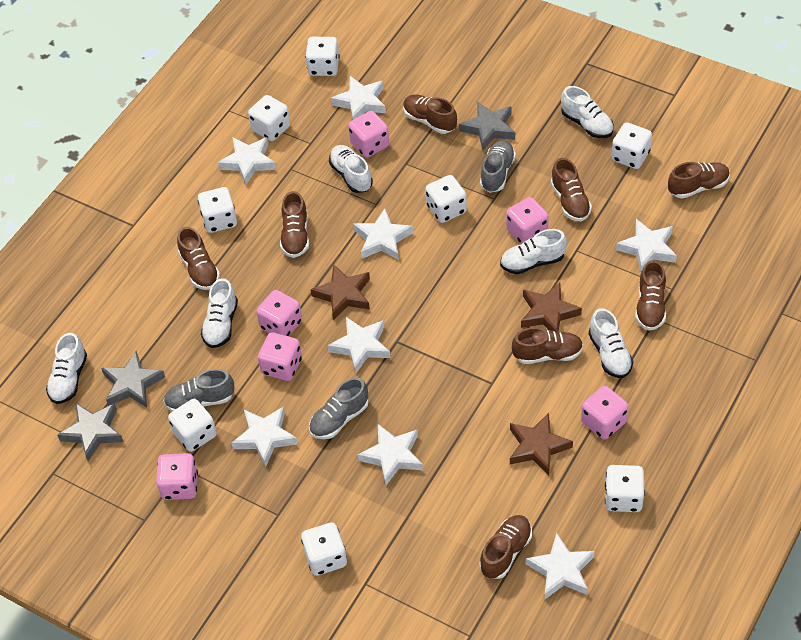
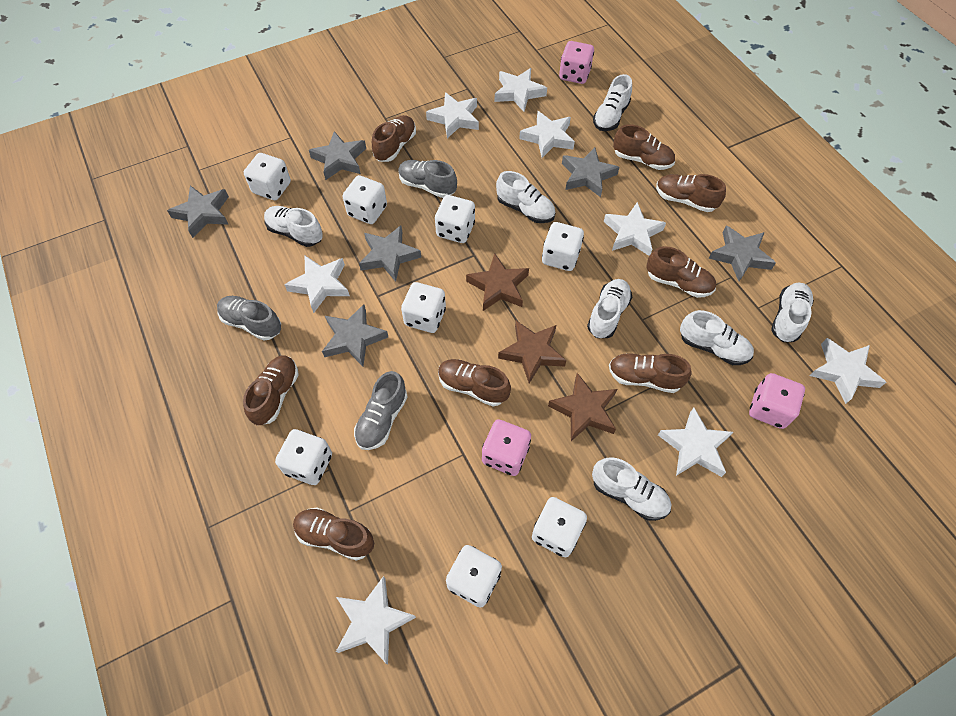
grey star: [58,403,123,461] [101,351,165,408] [459,101,515,150] = 3 -> [167,186,229,238] [309,131,366,180] [322,304,388,367] [359,225,421,282] [562,147,619,197] [709,225,776,281] = 6
pink dice: [156,453,198,500] [256,290,302,336] [258,332,302,381] [348,111,389,158] [506,197,549,244] [581,386,629,440] = 6 -> [482,419,531,476] [559,41,594,84] [749,373,805,429] = 3
white shoe: [46,333,87,404] [201,278,238,348] [329,145,373,193] [500,229,567,274] [561,86,614,138] [589,308,634,378] = 6 -> [264,206,323,247] [496,171,555,223] [587,279,632,338] [592,457,671,521] [593,74,632,131] [680,310,754,365] [771,282,814,342] = 7

